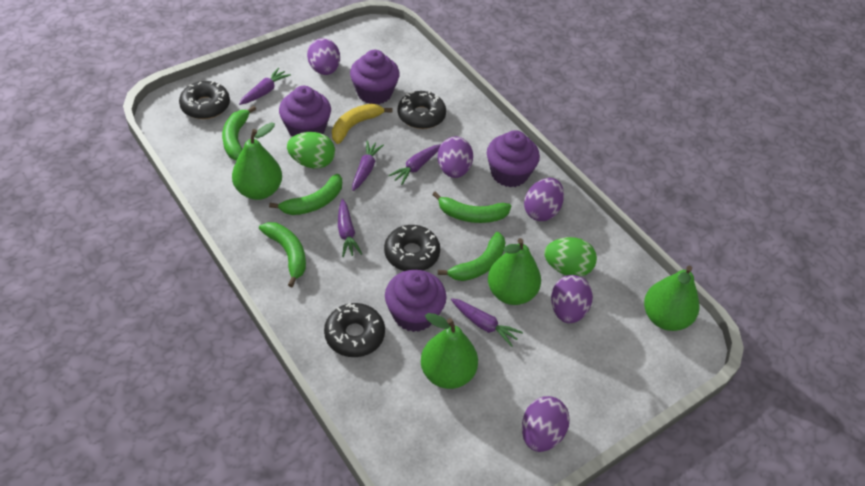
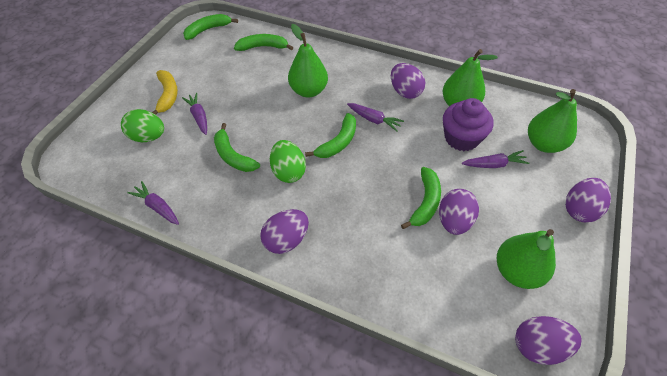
black donut: [179,81,230,119] [324,303,385,357] [384,225,440,271] [397,91,446,129] = 4 -> none = 0
purple carrot: [239,68,291,105] [338,199,362,257] [352,141,384,191] [388,144,441,185] [451,298,523,347] = 5 -> [127,181,179,225] [182,93,207,135] [347,103,404,132] [462,150,530,168] = 4
purple cupcake: [279,86,331,137] [350,50,400,104] [385,270,446,332] [487,130,540,187] = 4 -> [443,98,494,151] = 1

